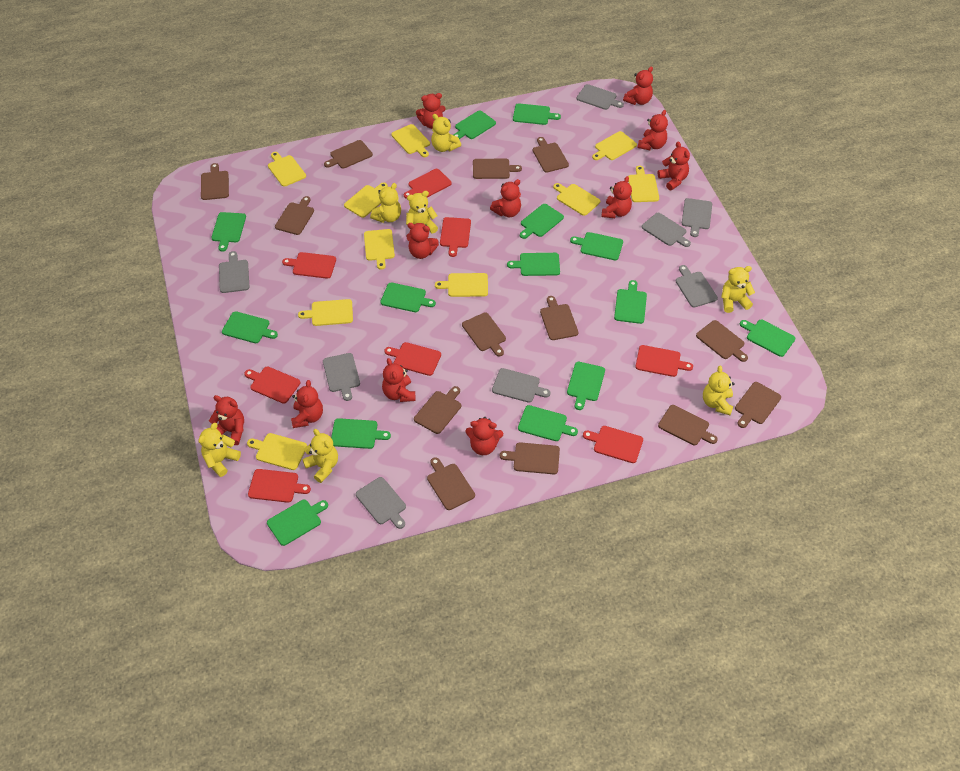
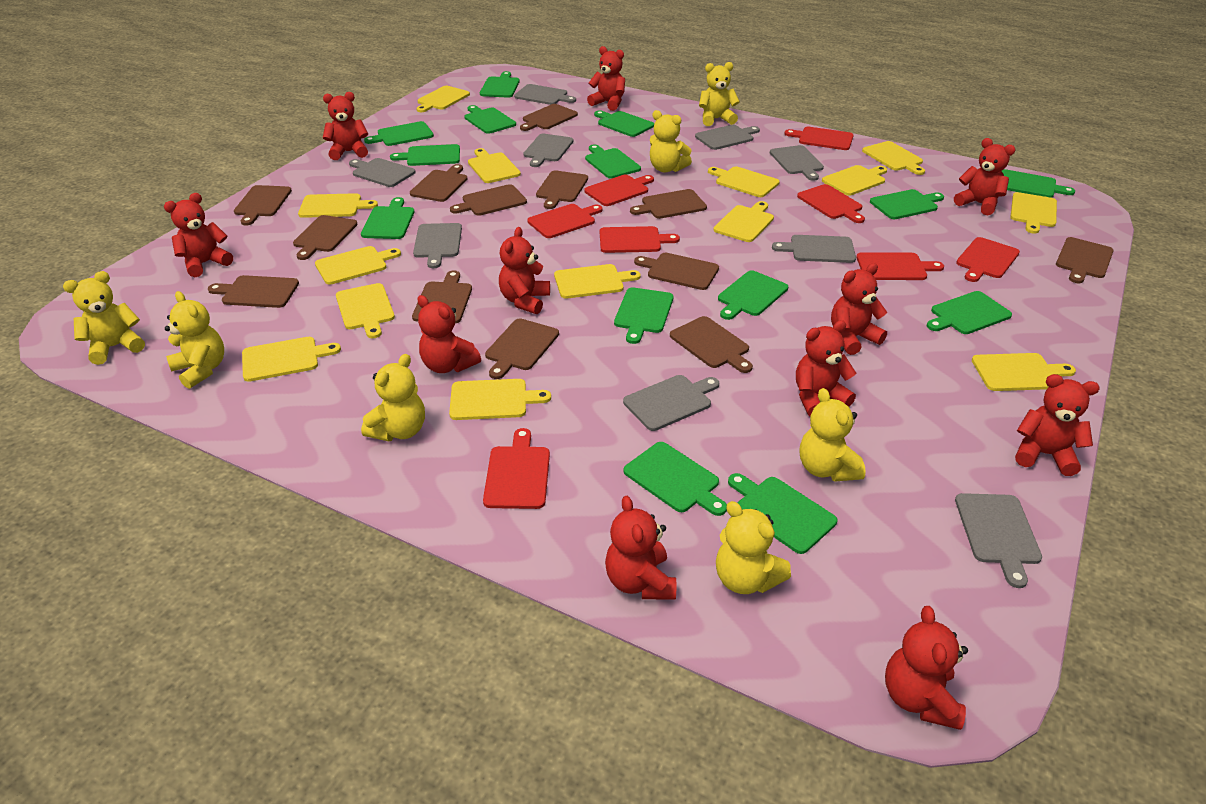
grey cutting board: [219,251,249,293] [323,353,360,401] [356,477,406,529] [492,368,550,403] [577,84,624,110] [642,213,691,247] [676,265,718,307] [682,198,712,237] = 8 -> [349,158,416,187] [413,223,462,268] [514,84,576,105] [523,134,574,167] [623,375,719,431] [695,125,760,150] [770,145,824,181] [772,235,856,263] [955,493,1042,588] = 9
yellow cutting board: [247,433,307,470] [268,152,306,187] [298,299,353,326] [344,182,388,218] [364,229,395,270] [391,124,430,157] [435,273,488,297] [553,183,600,216] [592,131,637,160] [628,166,659,202] = 10 -> [242,337,341,382] [298,193,378,218] [315,246,401,285] [336,283,395,338] [416,86,470,112] [449,379,551,420] [468,148,521,183] [554,264,641,299] [708,166,780,197] [713,201,774,242] [822,165,887,196] [862,141,925,175] [972,353,1076,391] [1010,192,1057,234] = 14

